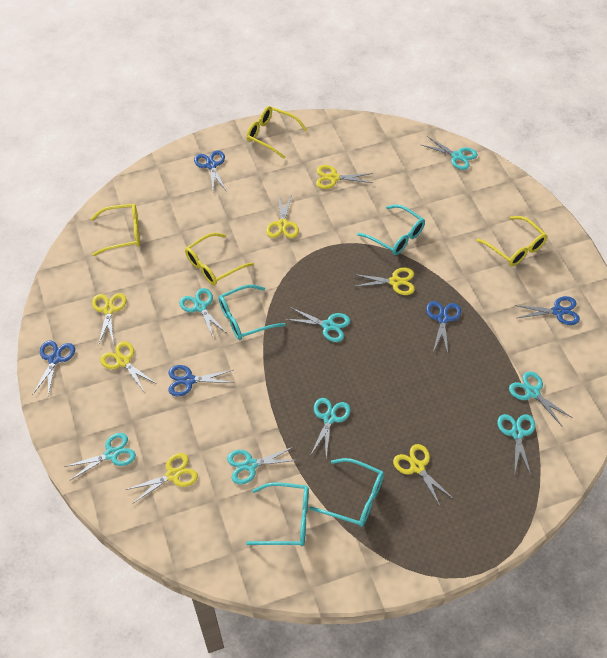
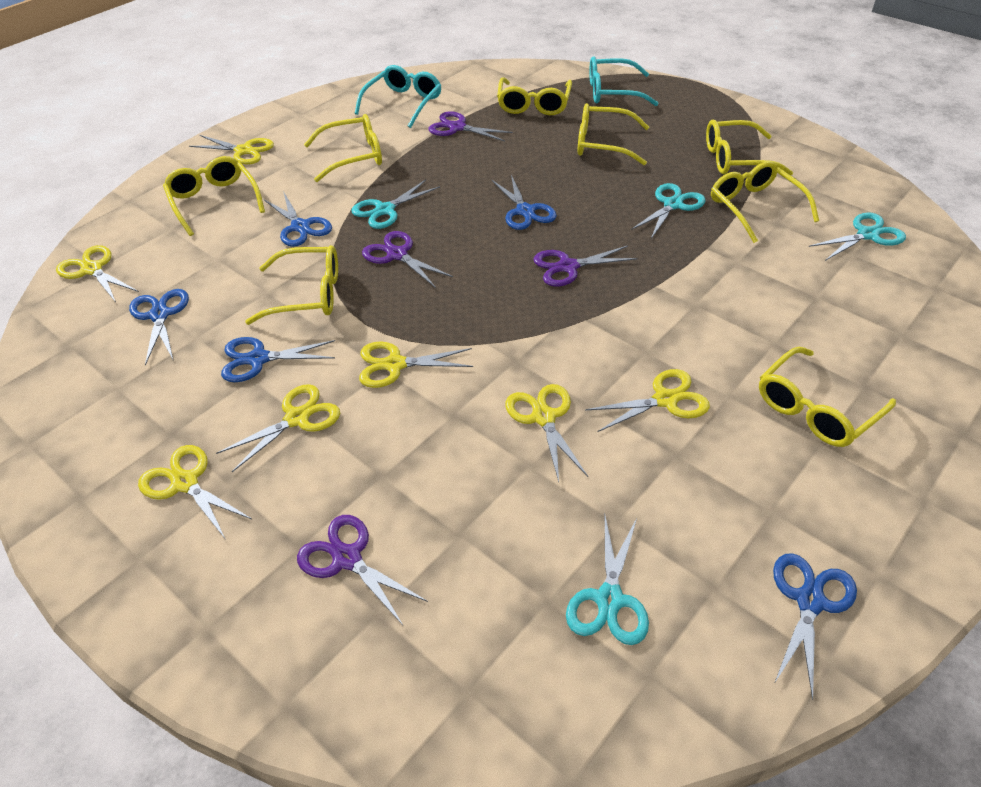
purple scissors: none = 0 -> [297,515,428,625] [362,231,453,287] [428,111,513,141] [533,246,638,286] = 4
turquoise glasses: [219,285,286,340] [246,482,309,546] [309,458,384,527] [357,205,425,255] = 4 -> [354,65,442,128] [589,56,659,106] = 2
turquoise scissors: [64,433,136,481] [179,288,227,339] [227,446,298,485] [285,307,350,342] [310,398,351,458] [422,136,478,170] [497,414,535,475] [509,371,573,427] = 8 -> [351,180,440,229] [566,516,649,645] [631,183,706,239] [809,212,906,261] = 4
yellow glasses: [91,204,140,256] [185,233,254,285] [246,106,307,159] [476,216,548,266] = 4 -> [163,156,265,236] [245,245,338,325] [304,114,382,182] [497,77,572,115] [578,103,649,165] [706,120,793,175] [711,161,819,243] [759,347,896,447] = 8

